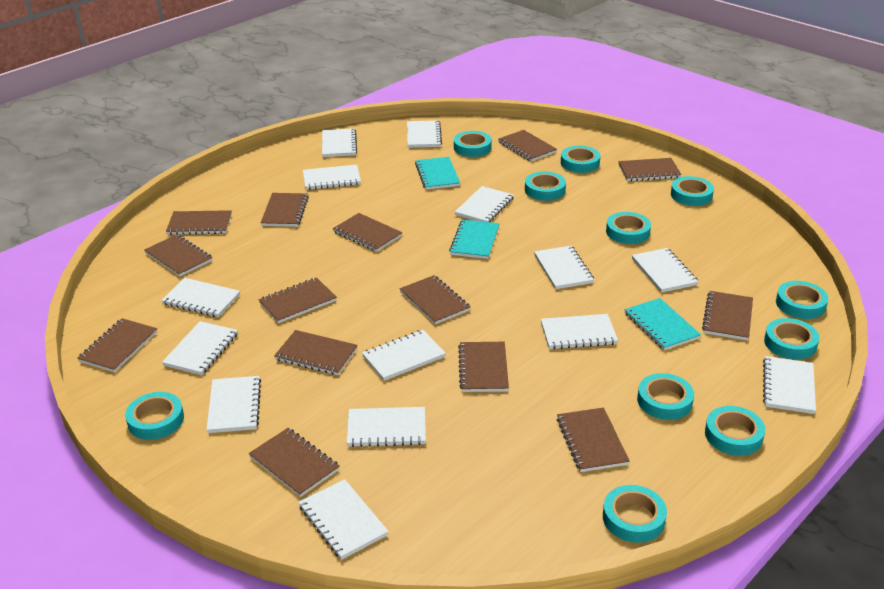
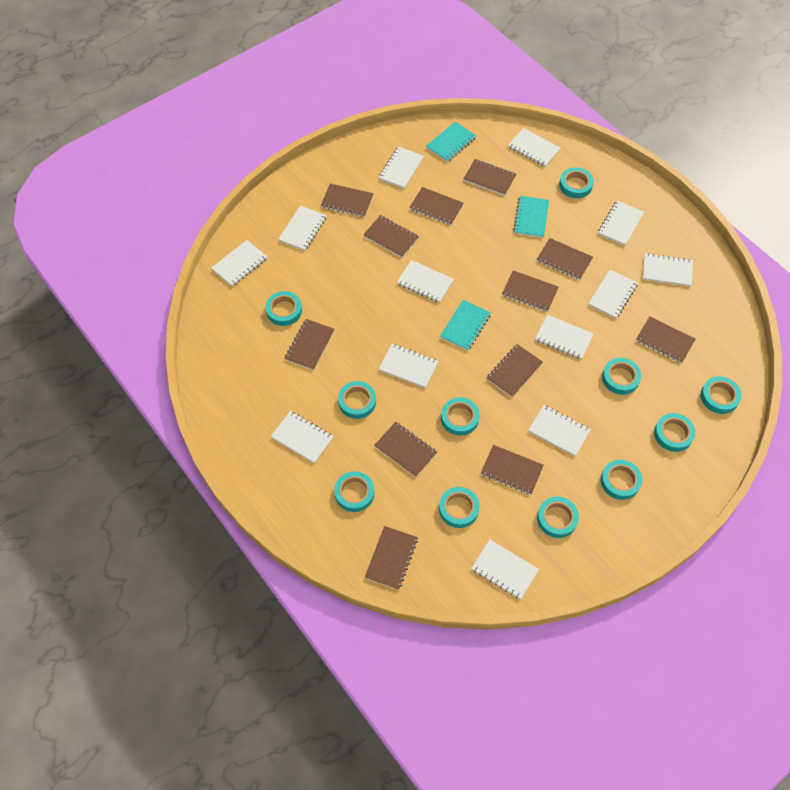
brown notebook: [77,318,157,372] [144,235,212,277] [166,210,232,235] [249,428,340,497] [259,278,337,323] [260,193,309,227] [274,330,358,375] [333,213,403,252] [400,275,470,324] [458,342,509,392] [498,130,557,162] [557,407,630,472] [618,158,681,181] [702,291,753,341] = 14 -> [284,319,335,370] [321,184,374,217] [363,215,419,258] [365,526,418,590] [374,422,437,477] [409,187,464,225] [464,159,516,196] [481,445,544,495] [486,344,543,397] [502,270,559,312] [537,238,593,280] [636,316,695,363] = 12
white notebook: [161,278,240,317] [162,321,238,375] [206,376,261,433] [298,479,389,560] [303,165,361,190] [322,128,357,157] [347,407,426,447] [362,330,446,381] [407,120,442,148] [455,186,514,222] [534,246,594,289] [541,314,618,349] [632,248,699,293] [763,356,816,414] = 14 -> [212,240,267,287] [271,411,334,463] [278,206,327,251] [378,147,424,189] [379,344,438,388] [397,260,454,303] [471,539,539,600] [508,128,561,167] [528,405,591,456] [535,315,594,359] [588,270,638,319] [598,201,644,246] [643,253,693,287] = 13

